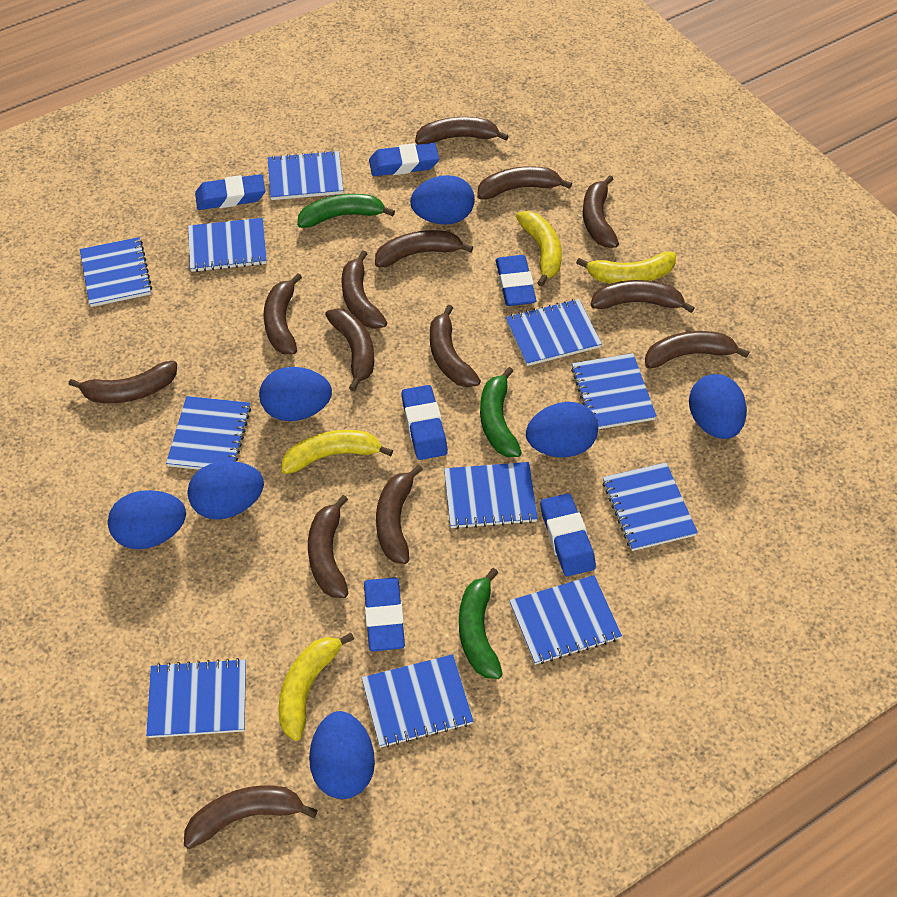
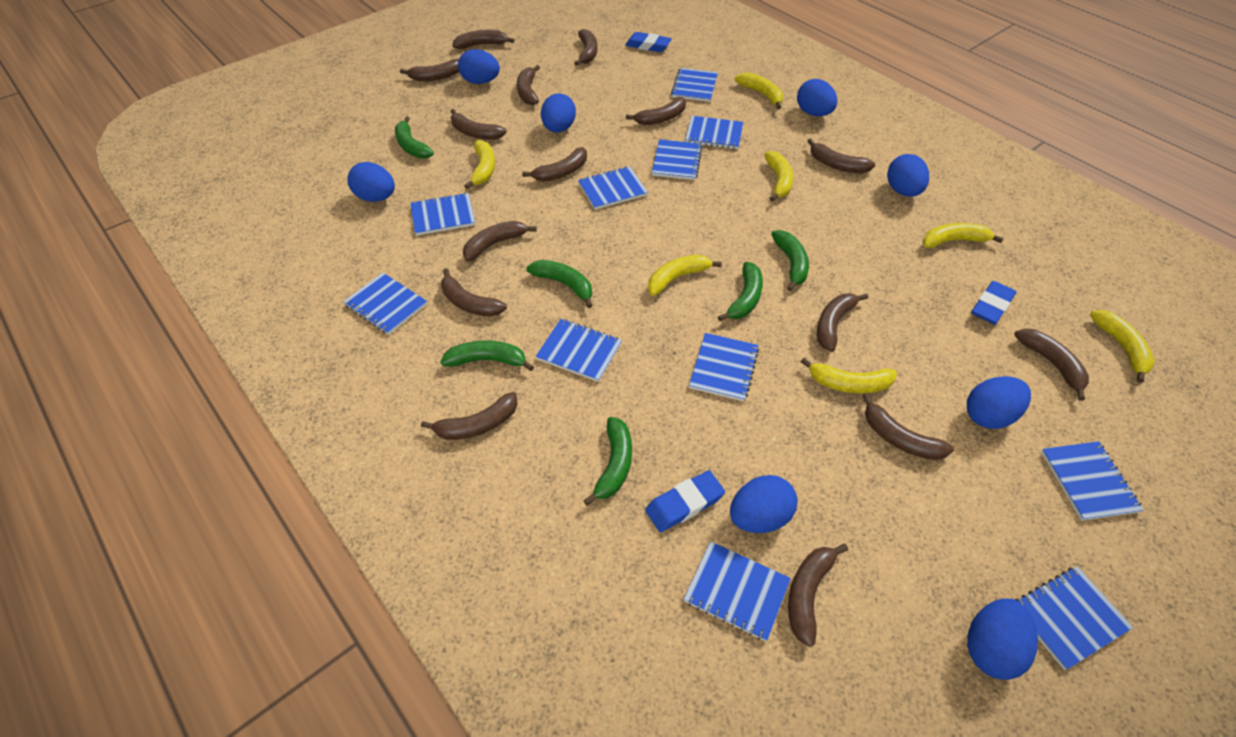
blue egg: [108,490,186,549] [187,461,264,520] [259,367,332,421] [309,711,375,799] [410,175,475,225] [526,402,598,457] [689,374,747,439] = 7 -> [347,162,395,202] [458,49,500,84] [541,93,576,133] [730,475,798,533] [797,79,837,116] [887,154,929,197] [967,376,1031,429] [967,598,1038,680] = 8
blue eraser: [195,174,265,210] [364,577,405,651] [369,143,439,176] [401,385,448,460] [496,255,536,306] [540,493,596,576] = 6 -> [625,32,672,52] [645,470,725,532] [971,281,1016,325] = 3
brown banana: [69,361,177,403] [184,786,318,849] [263,273,302,354] [308,495,348,598] [325,308,374,391] [341,251,387,329] [375,230,473,267] [376,465,423,564] [415,117,508,145] [430,305,481,387] [477,166,572,199] [583,175,619,248] [590,280,695,313] [645,331,749,368] = 14 -> [400,59,459,81] [421,392,518,440] [441,268,507,317] [451,109,507,140] [453,30,515,49] [463,221,537,262] [517,65,540,105] [522,147,587,182] [574,29,597,66] [626,97,686,125] [788,544,848,647] [808,138,875,173] [817,293,868,352] [863,393,954,460] [1014,328,1089,401] = 15
green banana: [297,194,395,228] [459,568,503,679] [480,367,522,457] = 3 -> [395,117,434,159] [441,340,534,371] [526,260,593,308] [583,417,632,506] [718,262,763,321] [771,230,809,291] = 6
yellow banana: [278,633,354,741] [281,430,393,474] [516,211,562,287] [576,252,676,284] = 4 -> [464,140,495,189] [648,255,722,296] [735,72,783,109] [764,151,793,202] [801,358,897,393] [923,223,1004,248] [1090,310,1155,383] = 7

